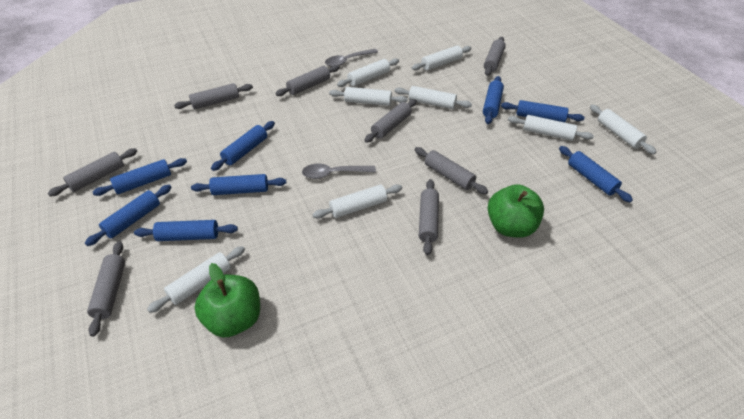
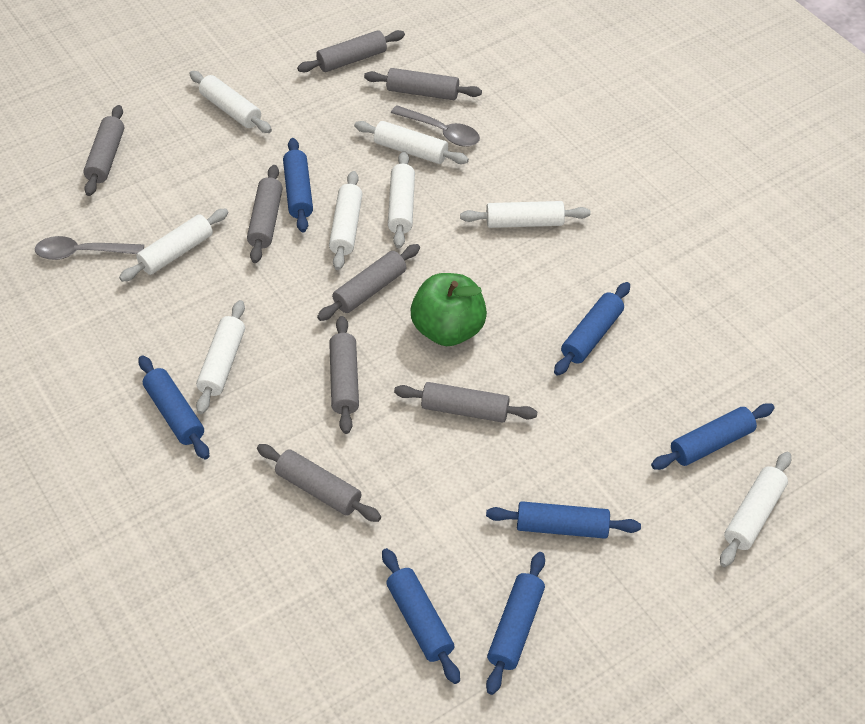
blue rolling pin: [85,185,172,246] [93,158,187,196] [134,220,238,241] [191,174,286,195] [211,121,275,171] [483,76,504,124] [501,100,585,122] [559,146,633,203] = 8 -> [139,355,209,459] [283,138,313,232] [382,548,460,684] [486,501,641,539] [486,552,545,695] [554,282,630,376] [651,403,774,470] = 7
green apple: [194,263,260,338] [488,184,544,238] = 2 -> [411,273,487,346] = 1

